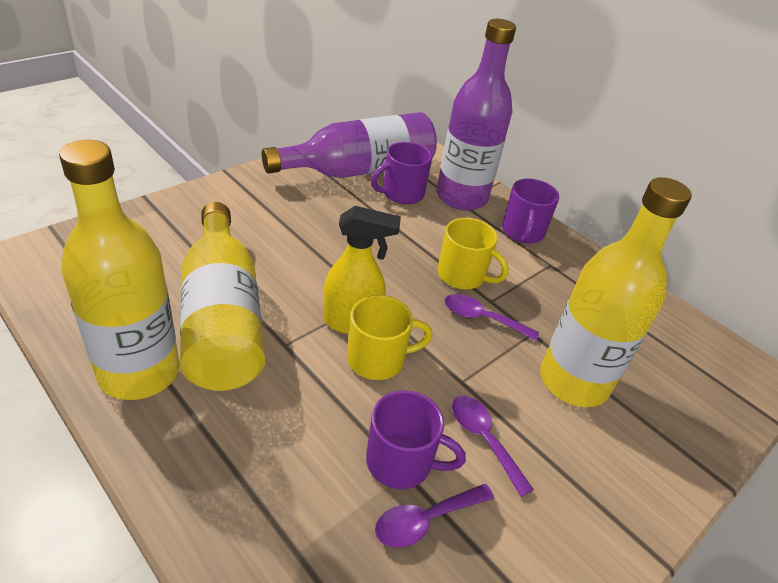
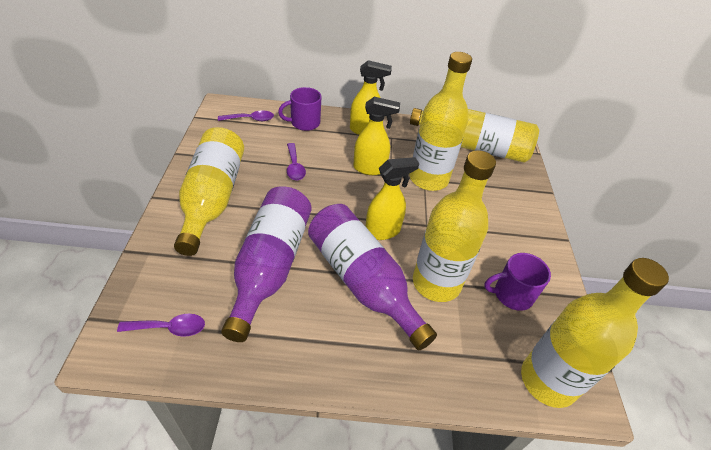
purple mug: [366,390,466,489] [371,142,432,204] [502,179,559,243] = 3 -> [278,87,322,131] [484,253,551,311] = 2
yellow bottle: [59,140,180,400] [180,202,265,391] [540,177,692,407] = 3 -> [174,127,244,256] [409,52,472,191] [410,108,539,163] [413,150,496,302] [521,258,669,408] = 5
yellow mug: [347,295,433,380] [438,218,509,289] = 2 -> none = 0
yellow spray bottle: [323,206,401,334] = 1 -> [350,60,392,135] [353,97,400,175] [365,157,419,240] = 3

